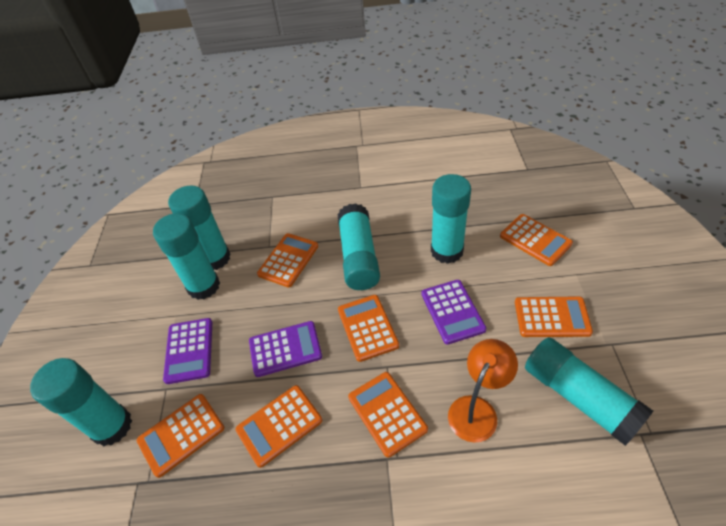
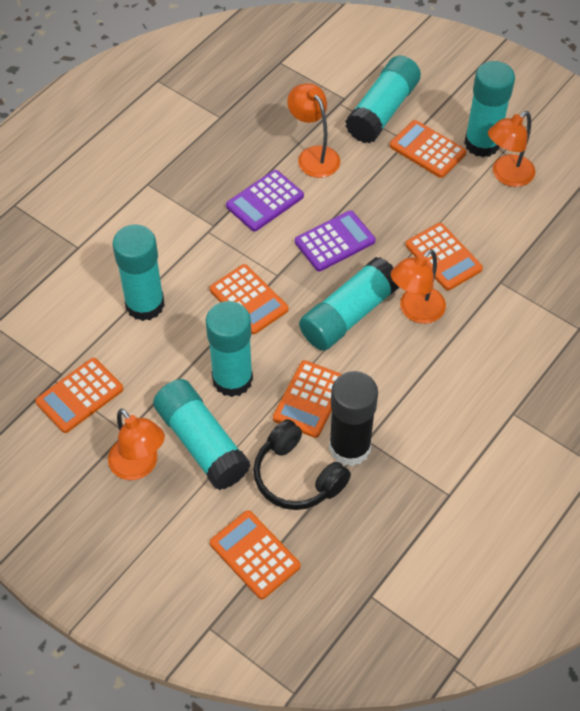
black glue stick: none = 0 -> [329,371,378,466] = 1
black headphones: none = 0 -> [253,419,351,510] = 1
orange calculator: [137,394,224,478] [235,385,322,468] [257,233,318,287] [338,295,399,362] [348,372,428,457] [500,214,573,266] [515,296,593,337] = 7 -> [35,358,124,433] [210,264,289,334] [210,510,301,599] [273,360,342,438] [390,120,466,178] [405,223,483,291] = 6
orange lamp: [448,339,518,443] = 1 -> [108,408,165,480] [287,83,340,178] [391,249,446,324] [488,111,535,187] = 4
purple calculator: [163,318,212,384] [249,321,322,377] [421,280,486,345] = 3 -> [226,170,304,232] [295,211,376,271] = 2

